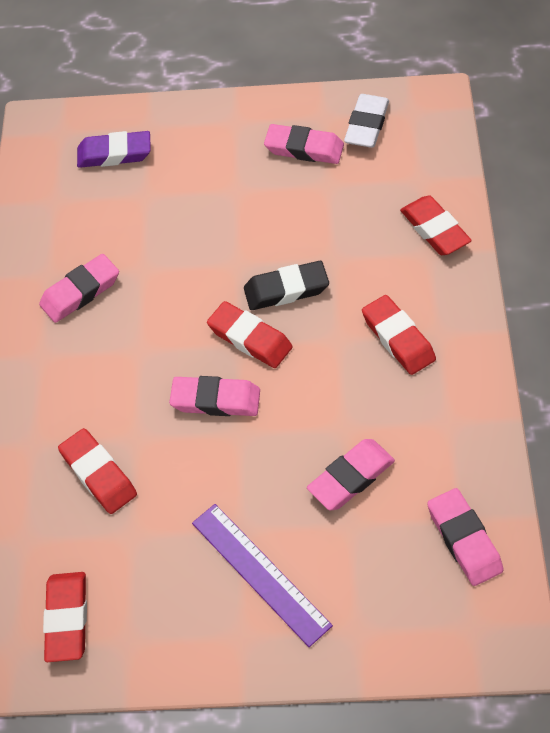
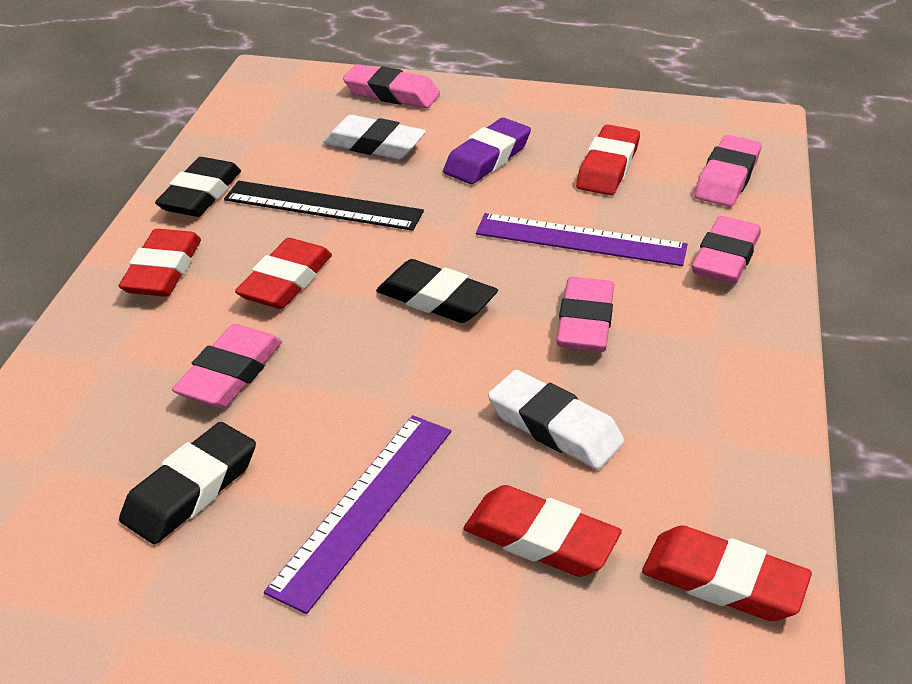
black eraser: [244,261,329,310] = 1 -> [119,422,256,544] [155,157,241,217] [376,259,498,323] = 3
black ruler: none = 0 -> [224,181,424,231] = 1
purple ruler: [192,504,333,647] = 1 -> [264,415,451,614] [476,213,688,266] = 2
white eraser: [344,94,389,148] = 1 -> [323,115,426,159] [488,370,625,469] = 2

